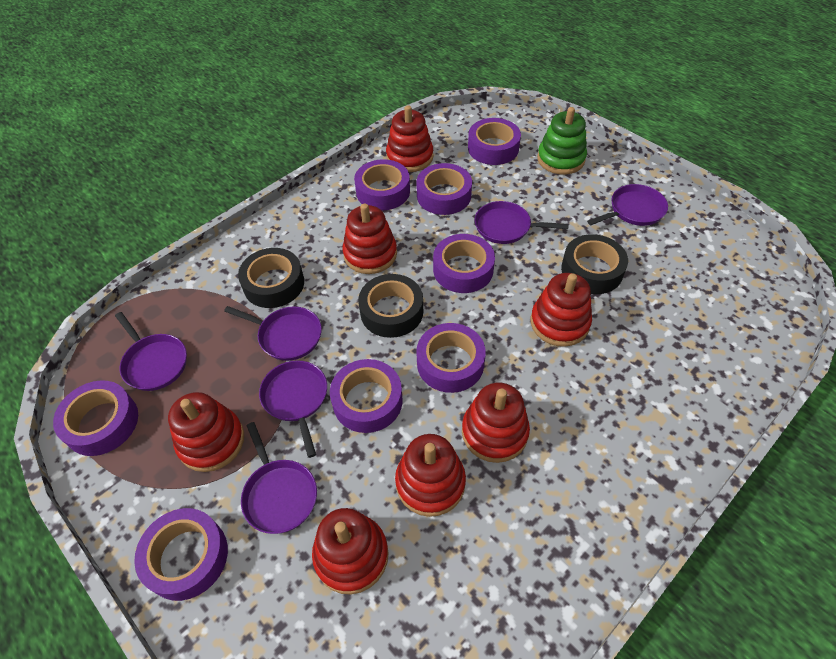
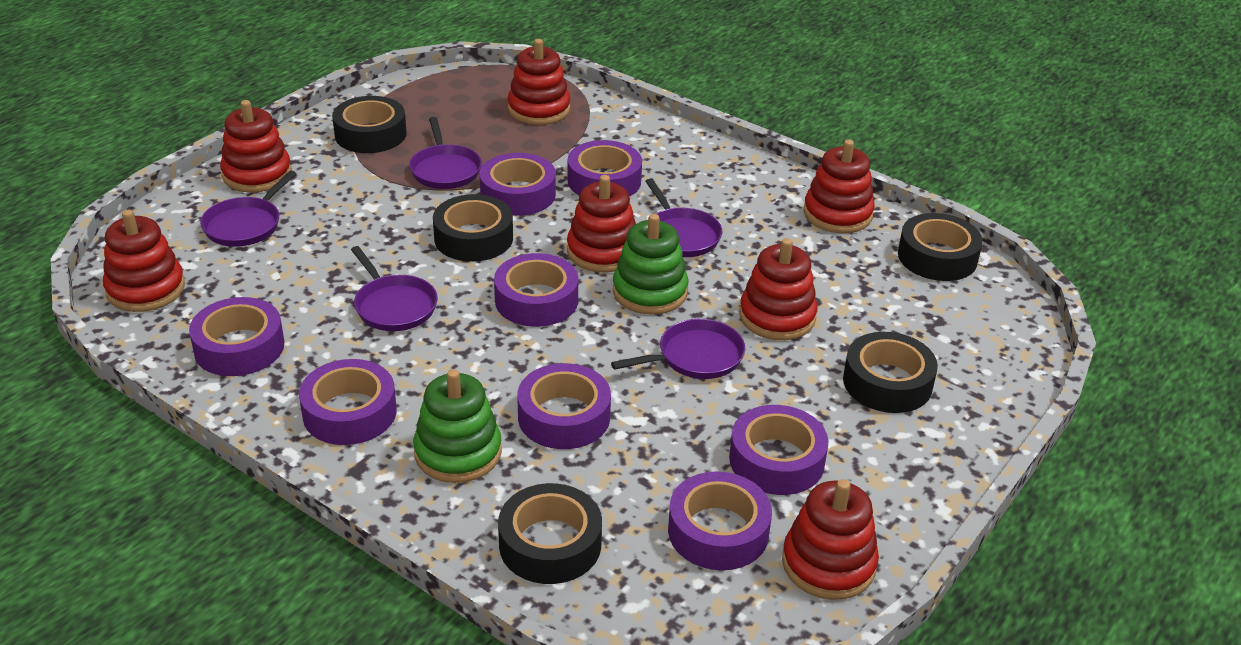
black tape: [238,248,304,308] [358,274,423,338] [561,234,628,294] = 3 -> [332,96,407,153] [433,194,513,262] [498,483,602,584] [843,332,938,413] [898,213,983,281] = 5
green stacking toy: [537,107,587,175] = 1 -> [413,369,502,483] [613,214,688,315] = 2
purple pan: [115,312,187,391] [224,306,322,361] [241,422,317,534] [259,360,327,458] [475,201,569,244] [587,184,668,226] = 6 -> [200,171,296,247] [351,246,438,331] [409,117,482,189] [611,319,745,379] [645,178,722,257] = 5

